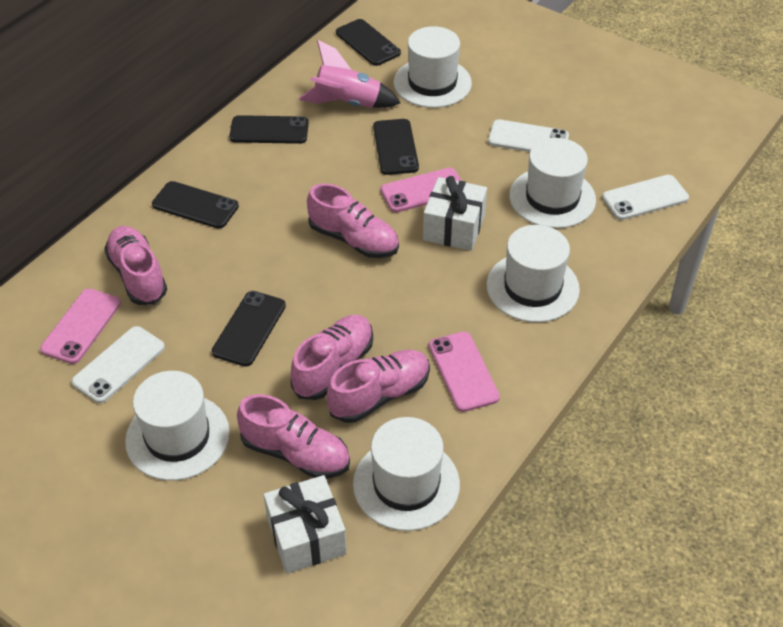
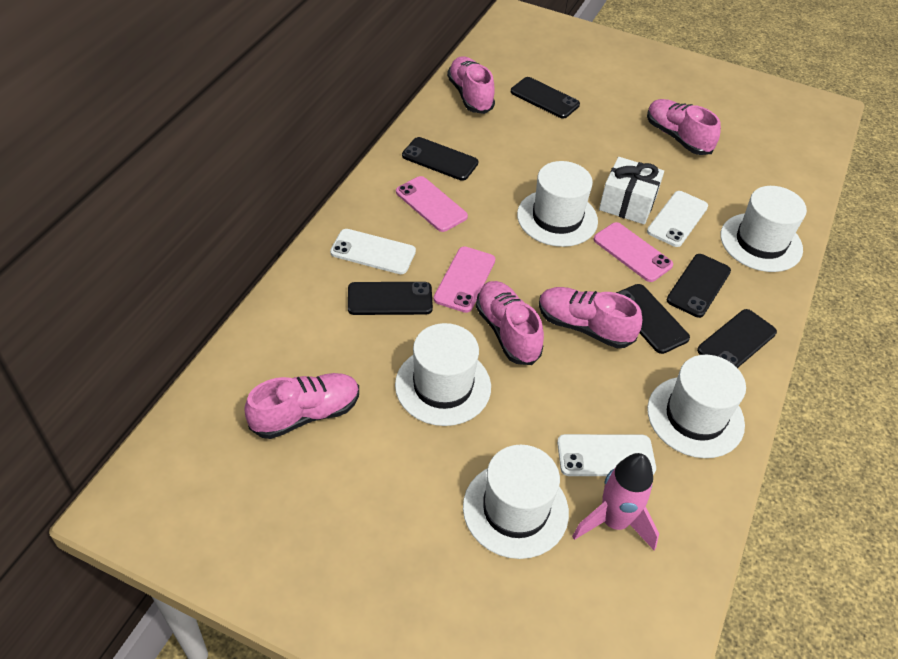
black phone: [152,181,239,229] [212,291,286,367] [229,115,309,144] [336,19,401,66] [373,119,419,175] = 5 -> [348,282,433,315] [402,137,478,181] [511,77,580,119] [616,284,690,354] [667,254,731,318] [697,309,777,368] = 6
white gift: [264,475,347,574] [423,176,487,251] = 2 -> [599,157,664,225] = 1

